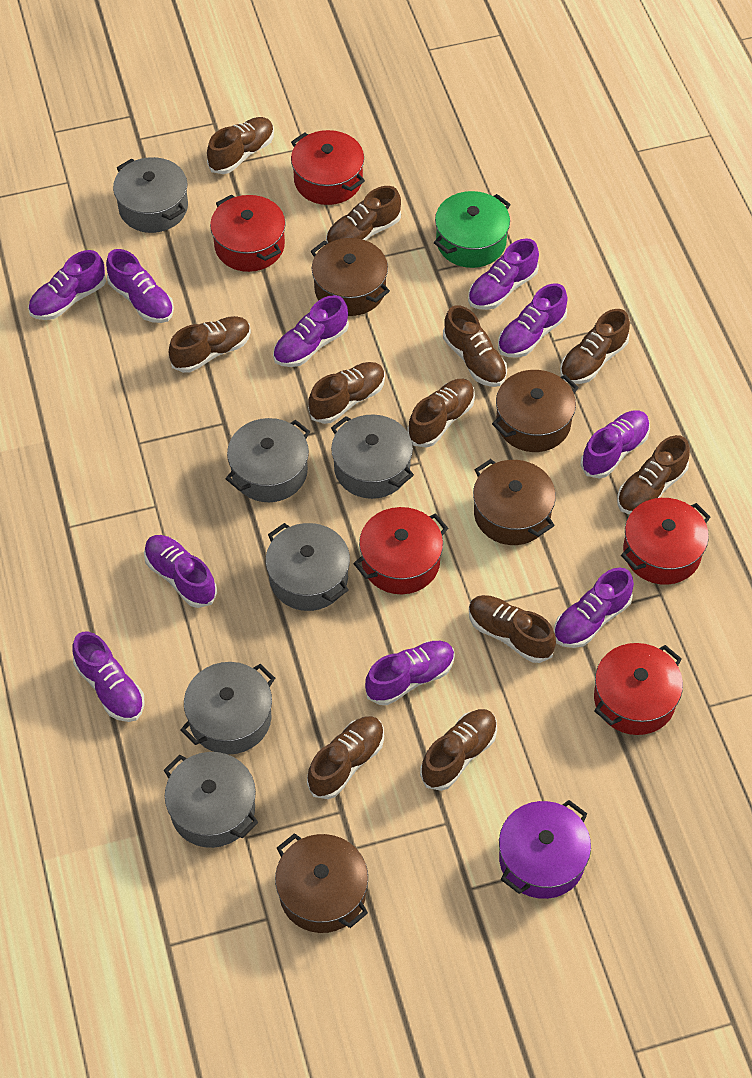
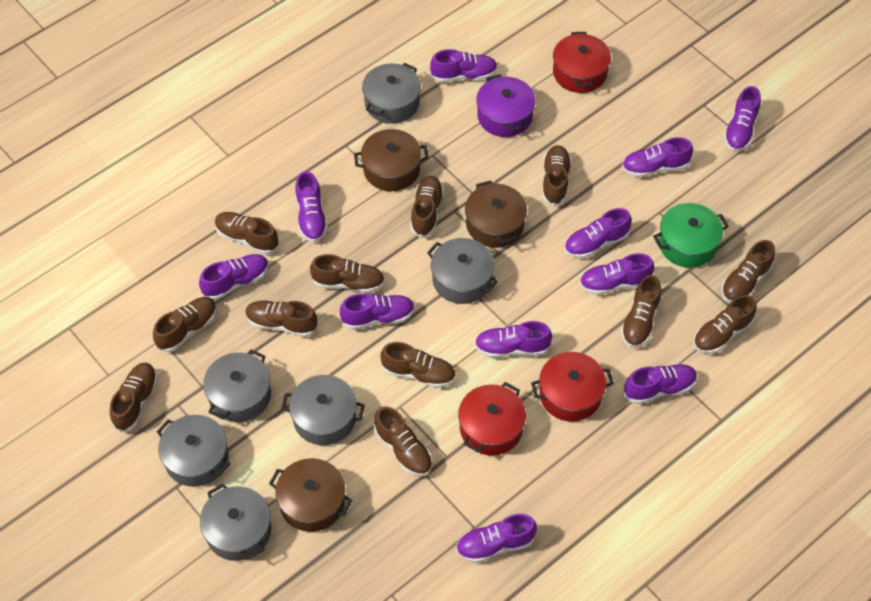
brown pot: [275,833,368,933] [311,238,390,316] [473,459,556,545] [492,370,579,452] = 4 -> [269,458,353,532] [354,129,429,191] [465,180,527,248] = 3
brown shoe: [169,316,251,373] [207,117,274,174] [307,716,384,799] [308,362,385,424] [326,186,401,243] [407,379,475,447] [420,709,497,791] [443,305,507,387] [469,595,556,663] [560,309,630,384] [617,435,690,514] = 11 -> [110,363,158,432] [153,297,217,352] [215,212,279,255] [245,301,318,337] [310,254,385,293] [374,407,433,477] [381,342,456,388] [410,176,444,238] [542,145,571,206] [621,275,662,348] [693,295,757,354] [721,240,775,303] = 12
purple shoe: [28,250,106,320] [73,632,145,722] [106,249,174,323] [144,535,217,608] [273,295,349,367] [365,641,455,705] [468,238,539,310] [498,283,568,358] [554,567,634,648] [580,410,650,479] = 10 -> [199,254,269,300] [295,171,328,242] [340,293,415,330] [430,49,498,82] [456,514,537,563] [475,321,552,358] [564,208,632,258] [579,253,654,295] [622,137,693,177] [624,364,697,404] [724,86,761,152] = 11
red pot: [210,195,286,272] [291,130,365,205] [353,507,448,594] [594,643,683,735] [621,498,710,585] = 5 -> [458,382,526,456] [531,352,614,422] [553,32,611,93] = 3

